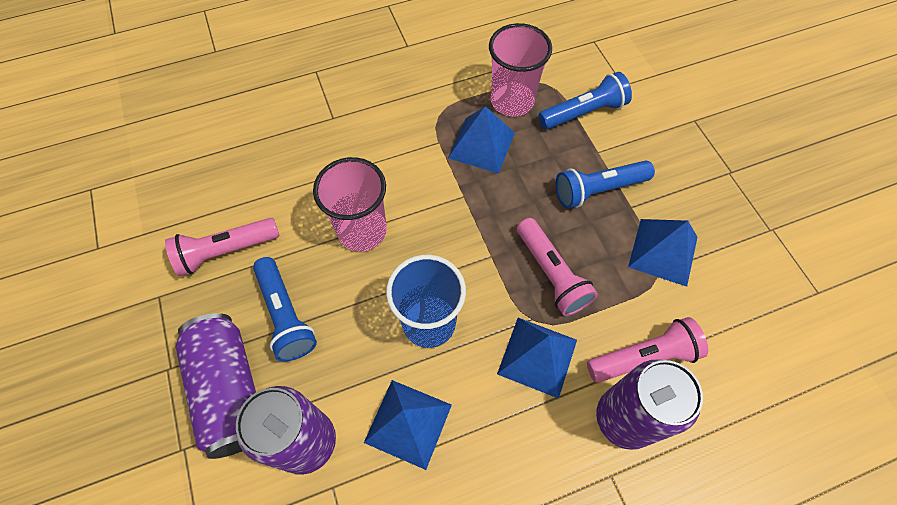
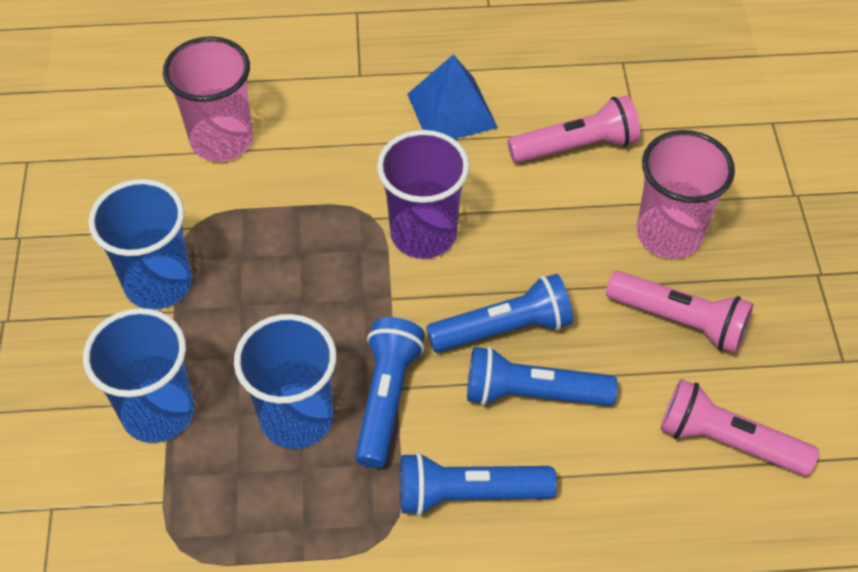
blue cup: [386,255,466,348] = 1 -> [83,308,194,443] [88,179,192,309] [234,314,337,449] = 3
blue flashlight: [253,257,317,362] [538,72,632,130] [556,161,655,208] = 3 -> [355,317,425,468] [400,452,557,516] [426,274,573,352] [467,346,618,406] = 4
blue pyramid: [364,380,452,470] [448,106,515,174] [497,318,577,399] [628,219,697,287] = 4 -> [407,54,498,139] = 1
purple can: [176,313,256,459] [236,386,336,475] [596,359,703,450] = 3 -> none = 0
purple cup: none = 0 -> [377,130,469,259] = 1

